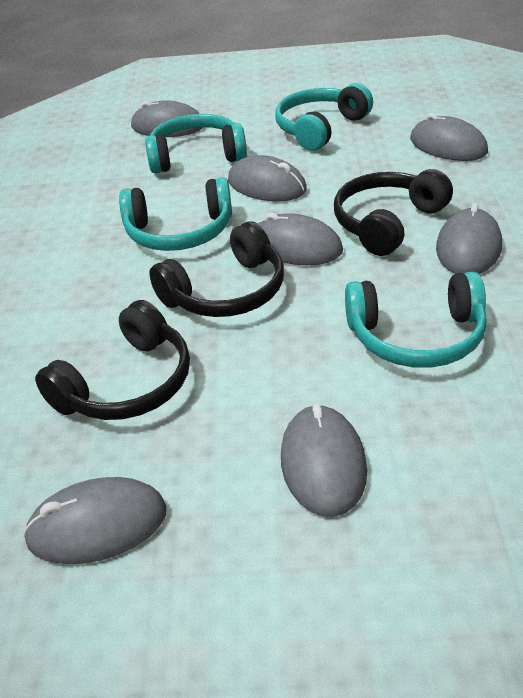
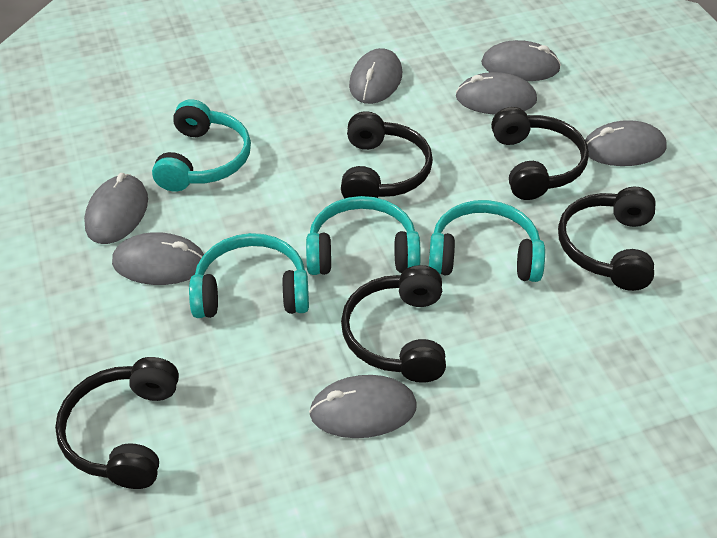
black headphones: [35,300,190,420] [149,221,284,317] [334,169,453,256] = 3 -> [55,357,179,489] [341,111,433,198] [341,265,446,383] [491,107,589,200] [558,187,656,291] = 5

